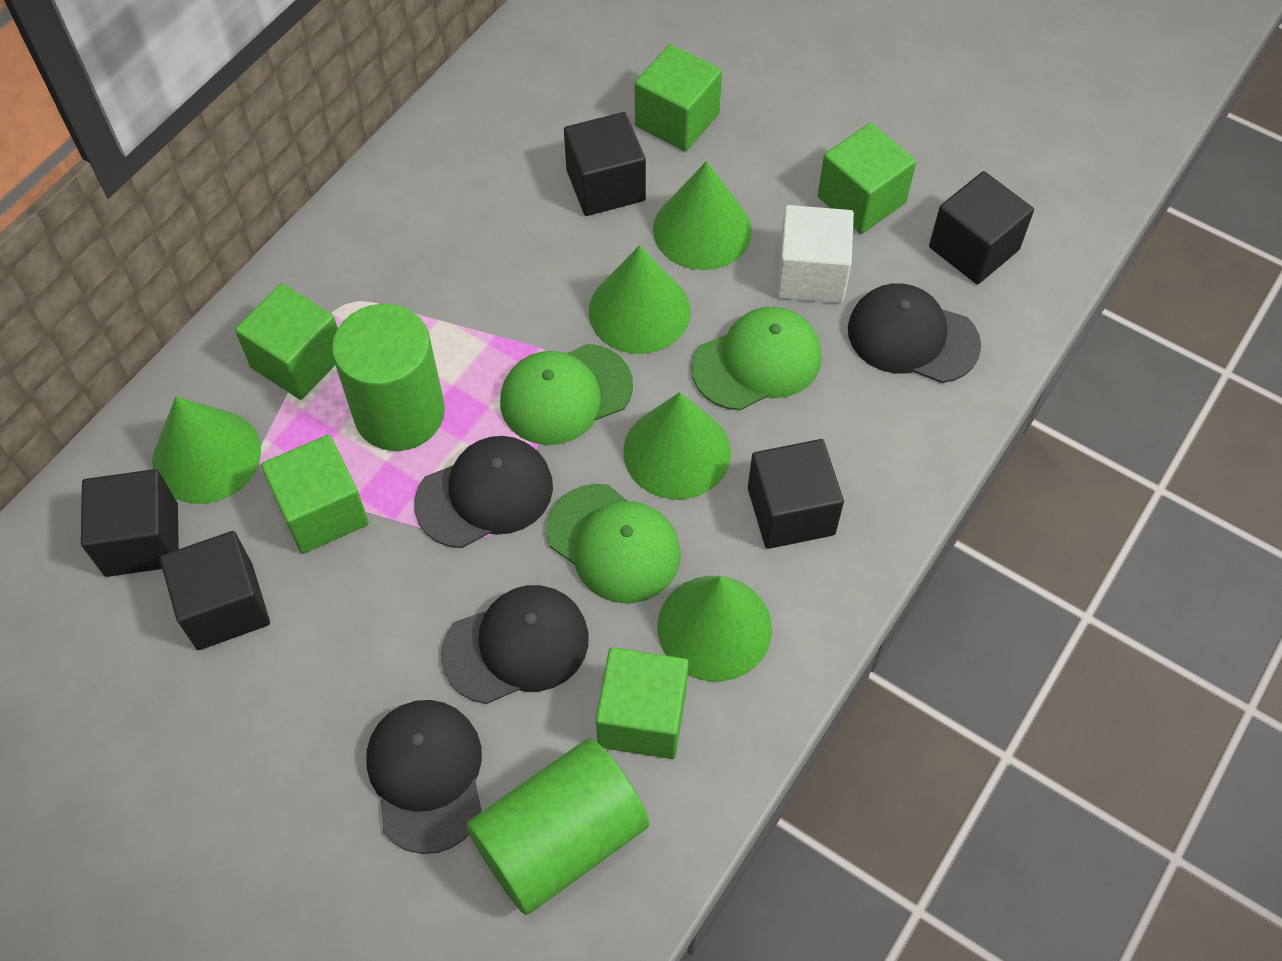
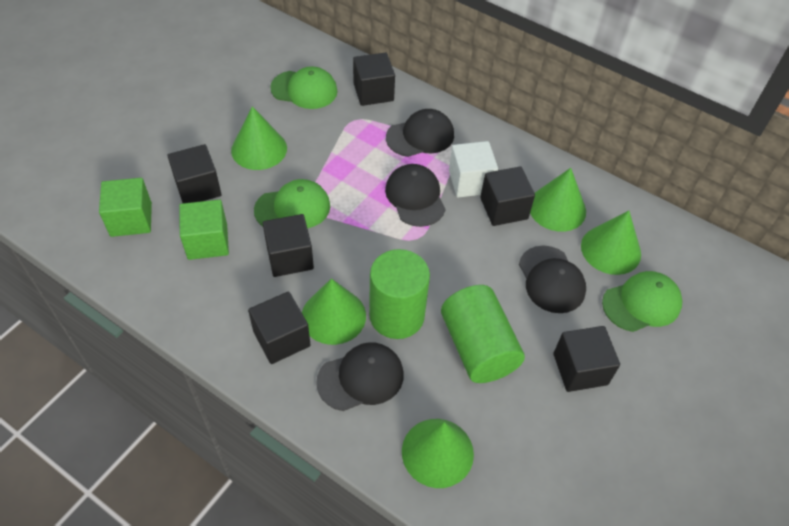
black cube: [81,469,179,577] [160,531,270,650] [564,112,646,216] [748,439,844,549] [929,171,1034,284] = 5 -> [167,144,221,203] [248,292,311,364] [263,214,314,277] [353,52,395,106] [480,166,535,226] [553,326,620,392] = 6
green cube: [235,283,338,400] [261,435,369,554] [596,647,689,759] [635,44,722,152] [818,123,916,234] = 5 -> [99,178,152,237] [179,200,229,260] = 2

